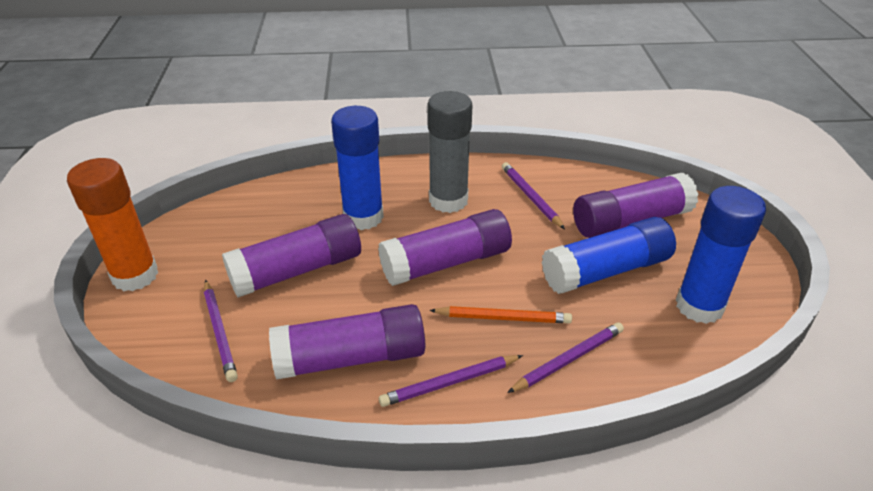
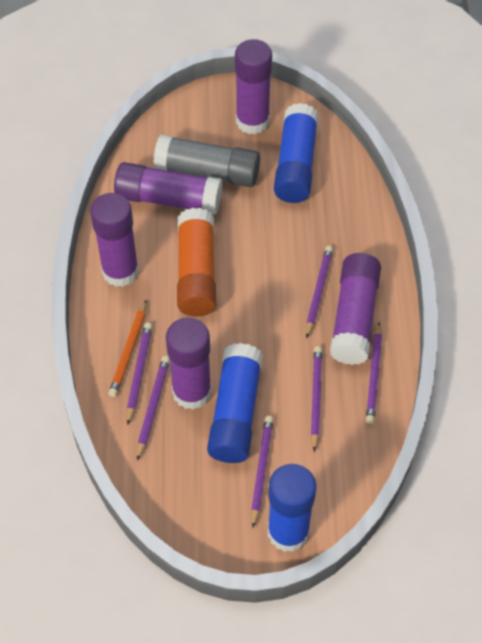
purple glue stick: [222,214,361,298] [269,304,425,380] [378,209,512,286] [573,172,698,238] = 4 -> [90,193,139,287] [114,162,223,215] [166,317,212,410] [235,39,272,135] [330,253,381,365] = 5
purple pencil: [204,280,238,382] [379,355,523,407] [502,162,565,229] [507,322,624,393] = 4 -> [127,322,152,424] [137,356,170,461] [251,416,273,528] [306,246,333,339] [311,346,322,452] [366,322,382,424] = 6

